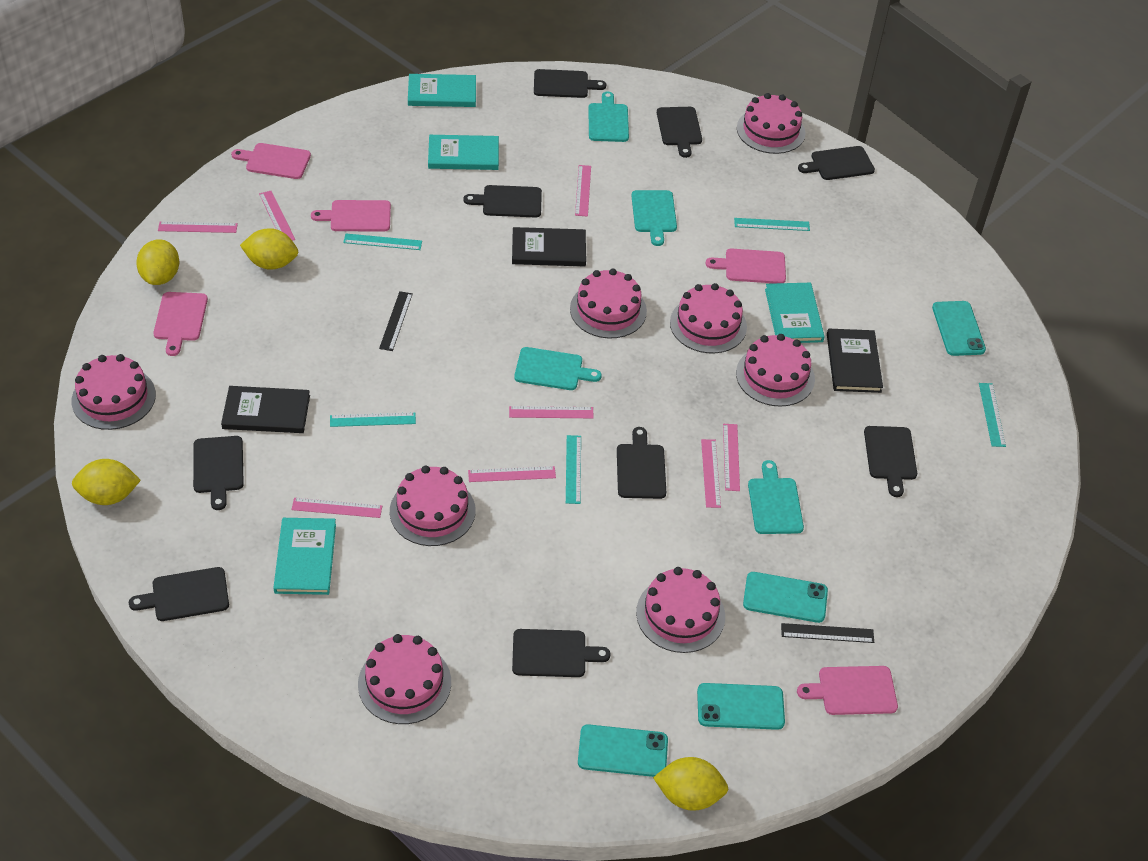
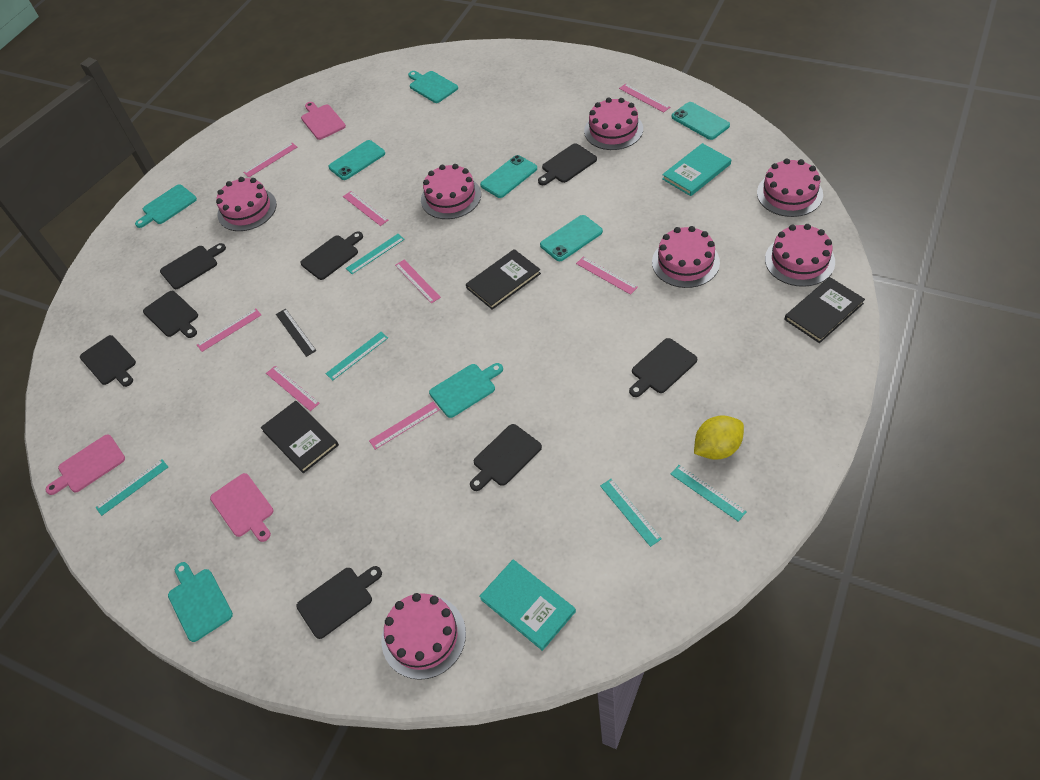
black cutting board: [129,567,229,621] [193,436,244,510] [463,185,542,218] [512,629,611,677] [534,69,606,98] [617,427,666,499] [657,107,702,158] [798,146,875,180] [864,426,917,497] = 9 -> [80,335,136,387] [143,291,198,338] [160,243,226,289] [296,566,382,639] [300,231,363,280] [470,424,542,491] [538,143,597,185] [629,338,697,397] = 8
black ruler: [379,291,413,351] [781,623,874,643] = 2 -> [276,309,317,357] = 1
pink cake: [72,354,156,430] [358,634,451,724] [390,465,476,546] [570,268,647,338] [636,567,725,653] [670,283,747,353] [736,334,815,407] [737,93,806,154] = 8 -> [216,177,277,231] [381,593,466,680] [421,164,481,219] [584,98,643,150] [652,226,720,288] [757,159,823,217] [765,224,835,287] = 7
pink cutting board: [153,292,208,356] [231,143,311,179] [311,200,391,231] [705,249,786,283] [797,666,898,715] = 5 -> [46,434,125,495] [210,473,274,542] [301,102,346,140] = 3
turquoise book: [273,518,336,595] [408,74,476,107] [428,135,499,170] [765,283,825,343] = 4 -> [479,560,576,651] [662,143,731,196] = 2
yellow lemon: [72,459,141,505] [136,239,179,285] [240,228,298,270] [653,757,728,811] = 4 -> [694,415,744,460] = 1

